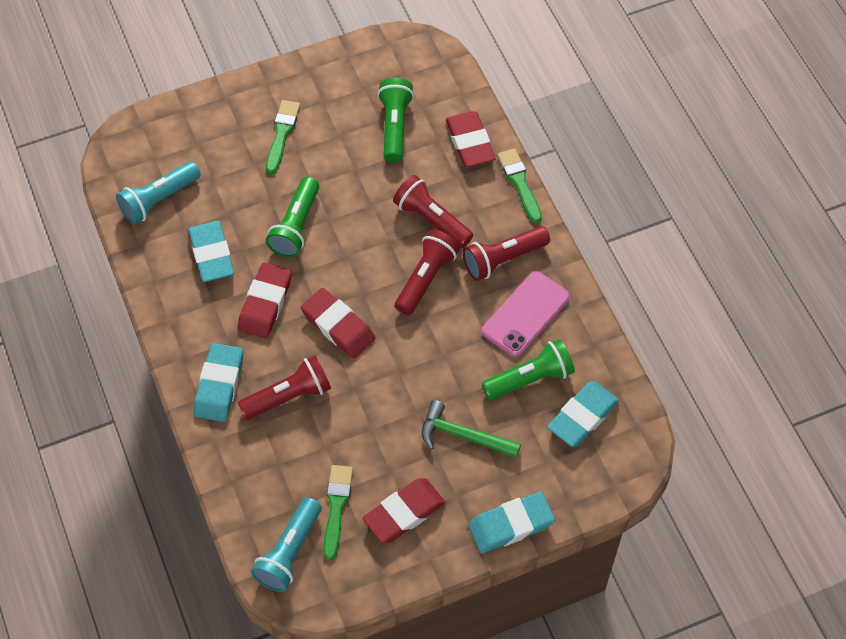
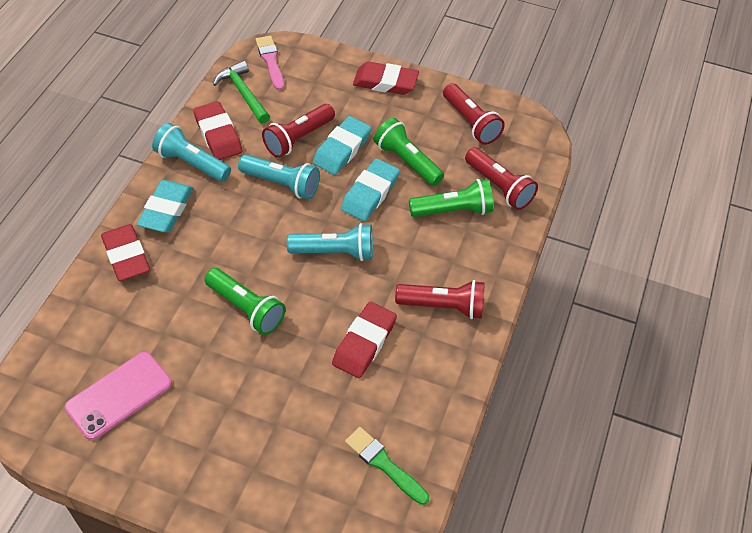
green brush: [266,100,300,174] [323,465,353,560] [498,148,542,223] = 3 -> [345,427,429,505] = 1
pink brush: none = 0 -> [256,36,284,91] = 1
turquoise eraser: [188,221,234,282] [194,343,243,422] [468,492,555,553] [547,381,619,447] = 4 -> [137,180,193,232] [313,116,371,175] [341,159,400,221] = 3
turquoise flashlight: [116,161,201,224] [251,497,321,592] = 2 -> [152,123,231,182] [238,155,320,199] [287,223,373,261] = 3

